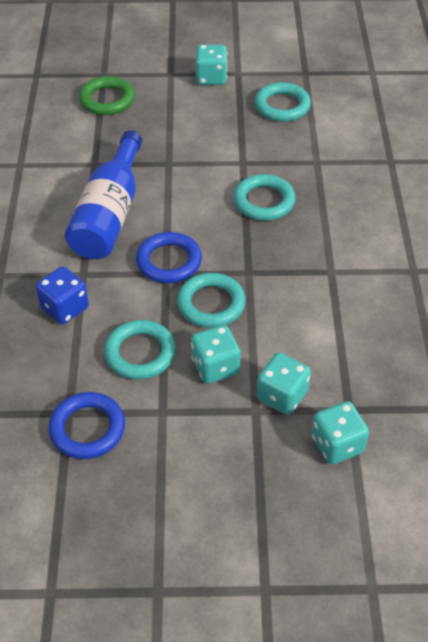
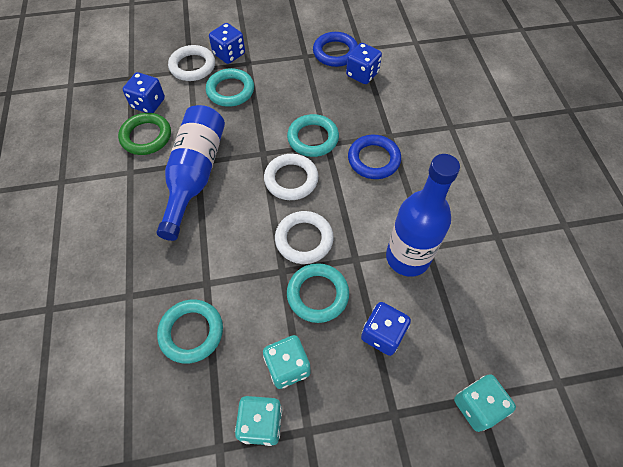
blue bottle: [65,130,142,259] = 1 -> [157,105,225,241] [386,154,460,277] = 2
blue dice: [36,266,89,324] = 1 -> [123,72,165,113] [209,23,245,64] [346,43,382,84] [361,302,411,356] = 4
turquoise dice: [191,325,241,384] [195,45,227,85] [257,352,311,415] [311,401,369,465] = 4 -> [235,396,282,446] [263,335,310,389] [454,374,516,432] = 3
white ring: none = 0 -> [168,45,215,81] [264,154,319,200] [275,211,334,264] = 3

